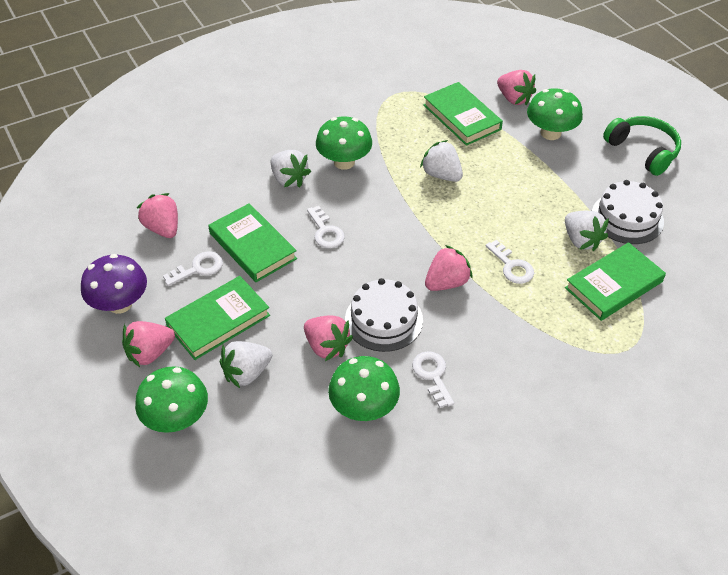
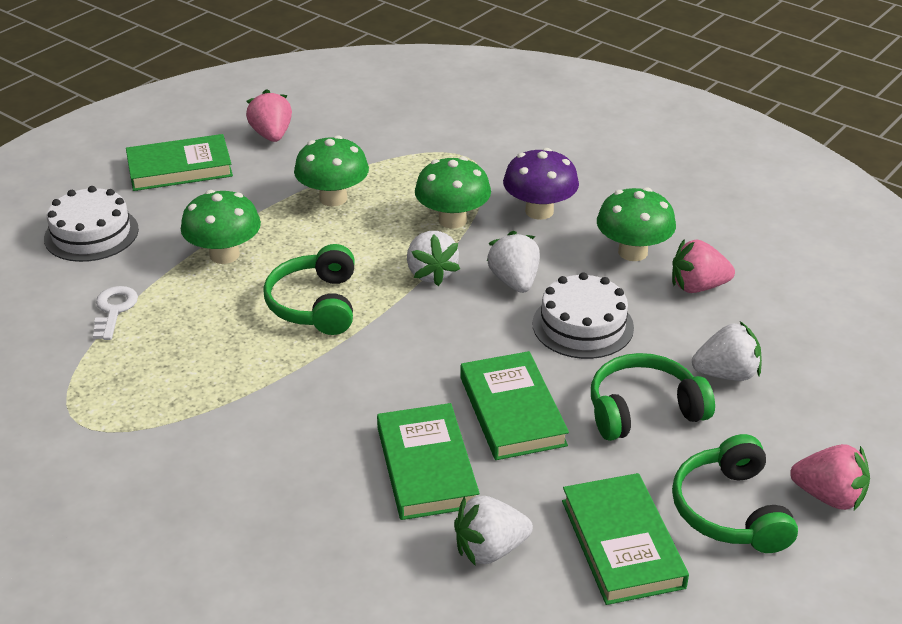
green headphones: [603,116,681,176] = 1 -> [263,244,355,335] [591,353,715,441] [672,434,798,553] = 3
pink strawberry: [122,321,175,367] [137,193,178,238] [304,315,353,361] [425,245,473,291] [497,70,536,105] = 5 -> [246,89,292,142] [672,239,735,293] [790,444,870,511] = 3
white key: [163,251,223,286] [307,206,345,248] [412,351,454,408] [486,240,534,284] = 4 -> [93,286,138,340] = 1

